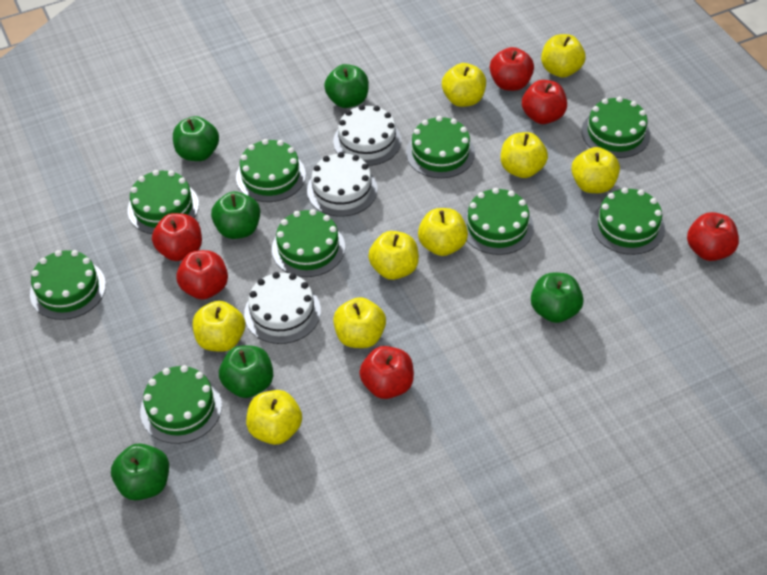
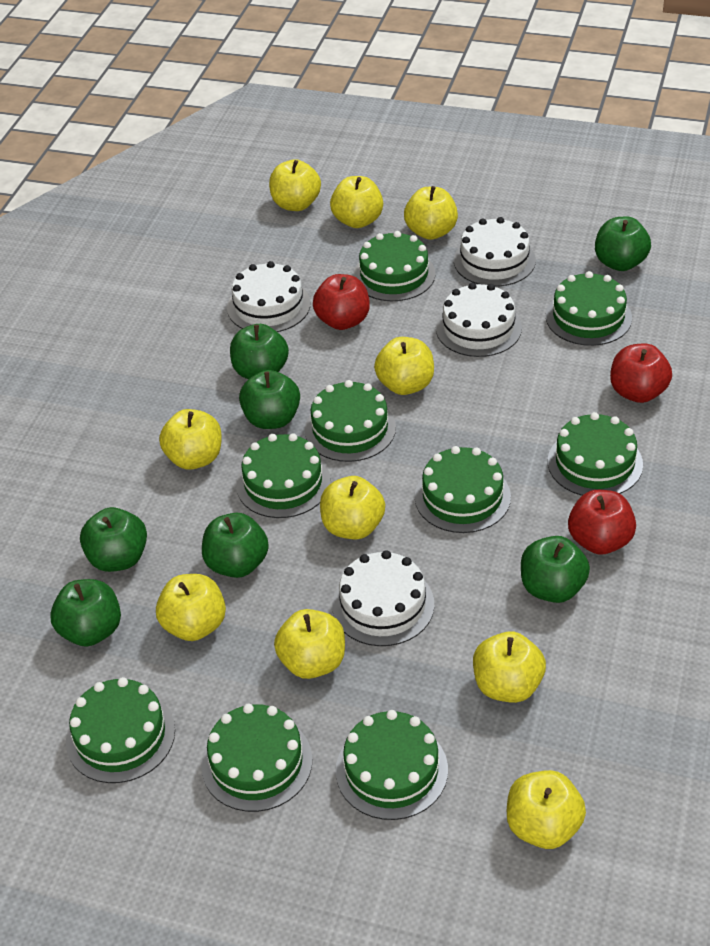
green apple: [111,443,169,500] [173,116,219,161] [211,192,260,239] [219,346,273,398] [324,64,369,108] [531,272,584,323] = 6 -> [50,579,121,647] [80,507,147,572] [202,513,269,578] [230,324,289,379] [239,370,300,429] [521,536,590,603] [595,217,651,271] = 7
red apple: [152,213,202,261] [176,250,228,300] [359,346,414,399] [490,47,534,91] [522,80,567,124] [687,212,739,261] = 6 -> [313,274,370,330] [568,490,636,555] [610,344,672,403] = 3
white cake: [244,272,321,344] [307,152,377,217] [333,105,401,166] = 3 -> [227,261,311,332] [332,550,434,646] [436,283,522,357] [454,217,536,287] = 4
yellow apple: [193,301,245,352] [246,390,302,445] [333,297,386,348] [368,231,419,280] [418,208,468,256] [442,63,486,107] [501,132,548,178] [541,34,585,78] [571,147,620,193] = 9 -> [156,574,226,641] [159,409,222,470] [269,159,321,211] [274,609,345,679] [320,476,385,539] [330,176,383,228] [374,337,434,395] [404,186,458,240] [473,632,546,703] [507,770,586,849] = 10

